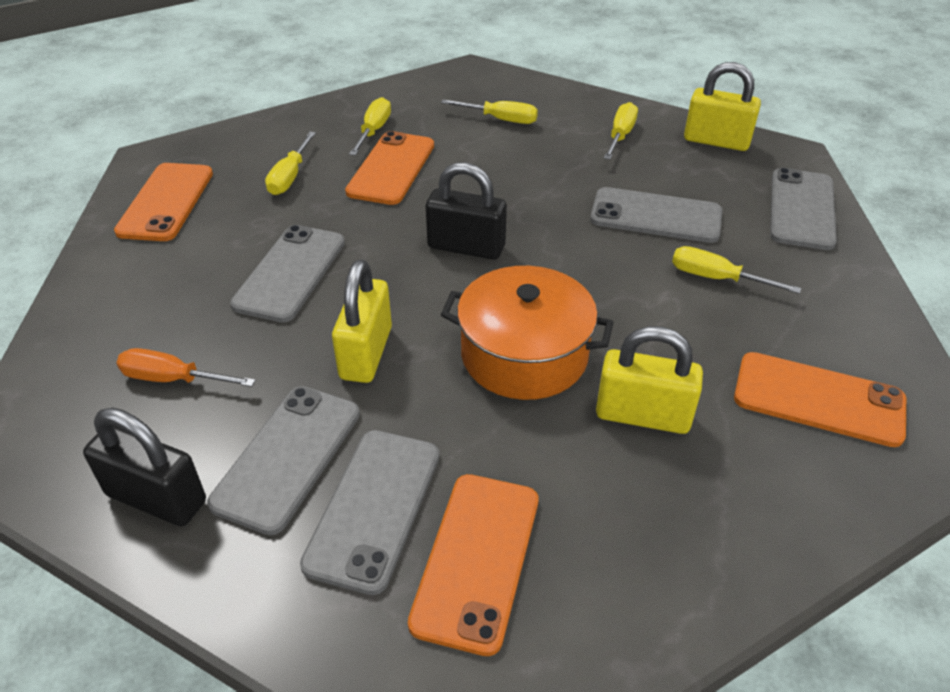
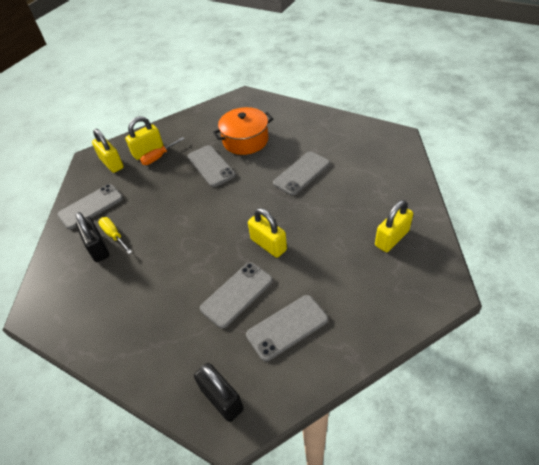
orange phone: [114,163,213,241] [345,131,434,205] [408,474,538,656] [734,352,906,447] = 4 -> none = 0
yellow padlock: [332,260,392,383] [596,326,703,434] [684,62,761,151] = 3 -> [92,129,124,173] [125,116,163,160] [248,208,287,258] [375,200,413,252] = 4
yellow screwdriver: [265,132,316,195] [349,97,391,156] [441,99,538,124] [604,102,638,160] [672,246,801,294] = 5 -> [98,217,132,254] = 1

